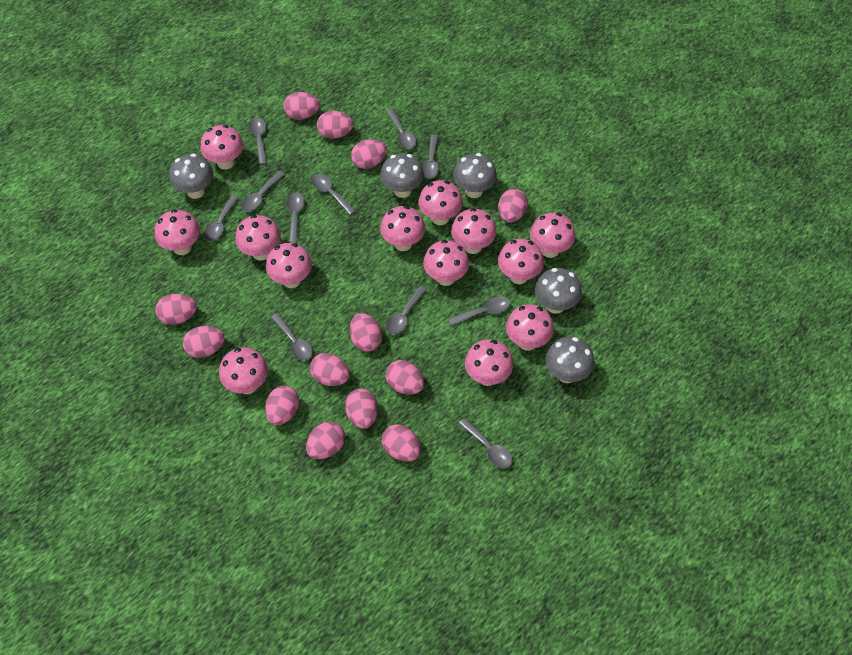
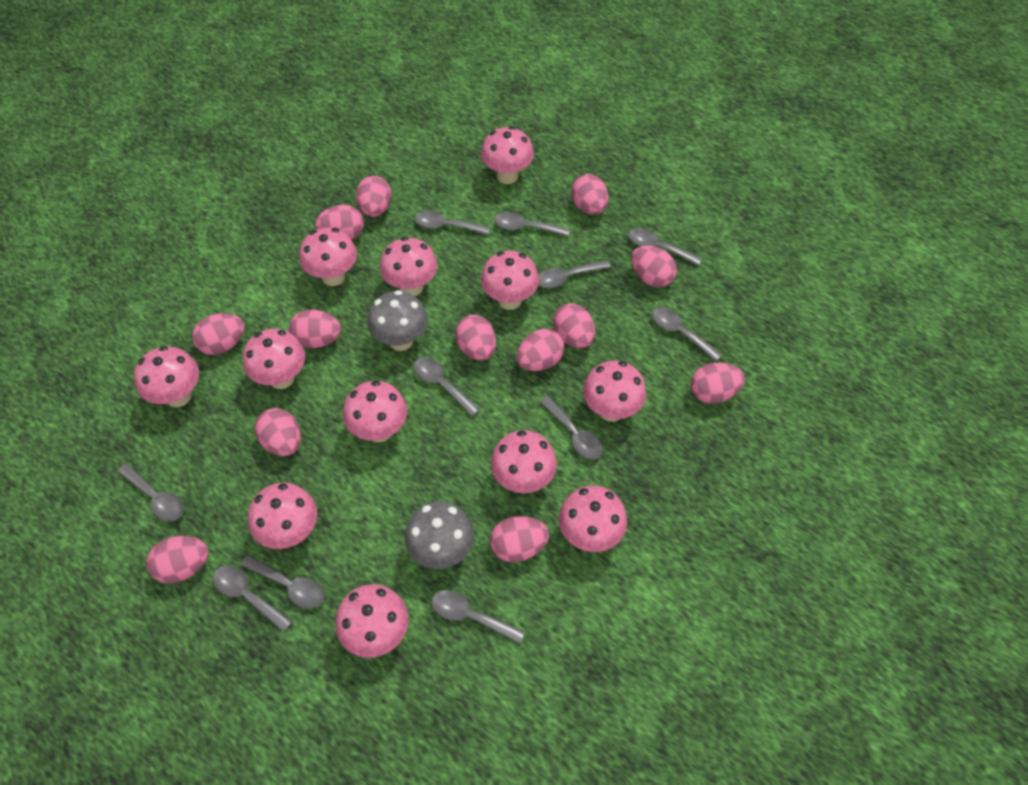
grey mushroom: [170,154,213,199] [380,153,424,198] [453,153,497,198] [535,268,582,314] [546,337,594,383] = 5 -> [367,290,428,351] [405,501,474,569] = 2
pink mushroom: [155,209,200,255] [200,125,244,170] [219,347,268,394] [235,215,281,261] [266,243,312,288] [380,206,425,251] [418,180,463,225] [423,240,469,286] [451,208,496,254] [465,339,513,386] [498,239,544,284] [506,304,554,350] [530,212,575,258] = 13 -> [134,346,199,407] [243,329,305,389] [248,483,317,549] [299,227,357,286] [335,584,409,658] [343,380,407,442] [380,237,438,296] [481,126,534,184] [481,251,539,310] [491,430,557,493] [559,486,627,552] [583,361,646,422] = 12

